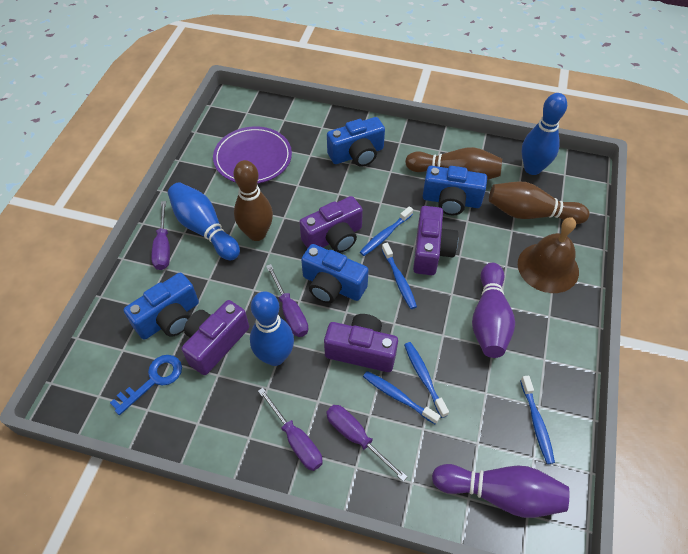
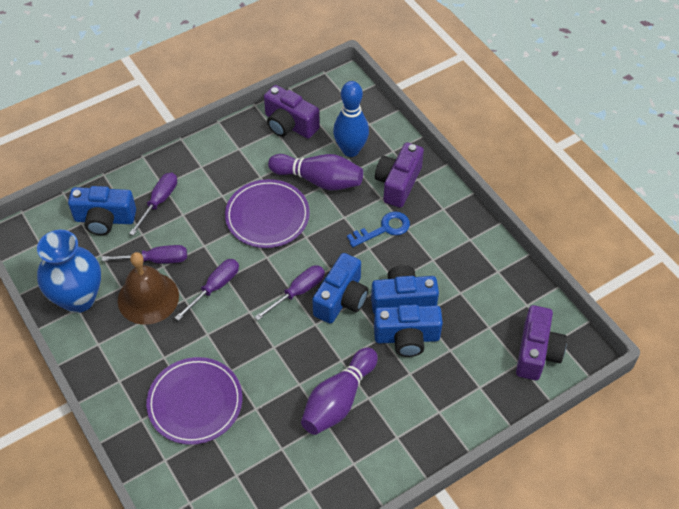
blue bowling pin: [168,182,240,261] [250,291,294,366] [521,93,567,175] = 3 -> [333,81,369,157] = 1
blue toothbrush: [360,206,413,256] [363,371,440,425] [382,243,417,309] [404,342,449,418] [520,375,555,464] = 5 -> none = 0
blue vase: none = 0 -> [37,230,101,313] = 1
brown bowling pin: [233,160,273,241] [405,147,502,180] [489,181,590,224] = 3 -> none = 0
purple camera: [182,300,249,375] [299,196,363,253] [324,314,398,372] [413,206,458,275] = 4 -> [264,85,320,139] [375,142,424,208] [516,305,567,380] = 3
purple plate: [213,126,292,184] = 1 -> [146,357,242,445] [225,179,310,248] = 2

